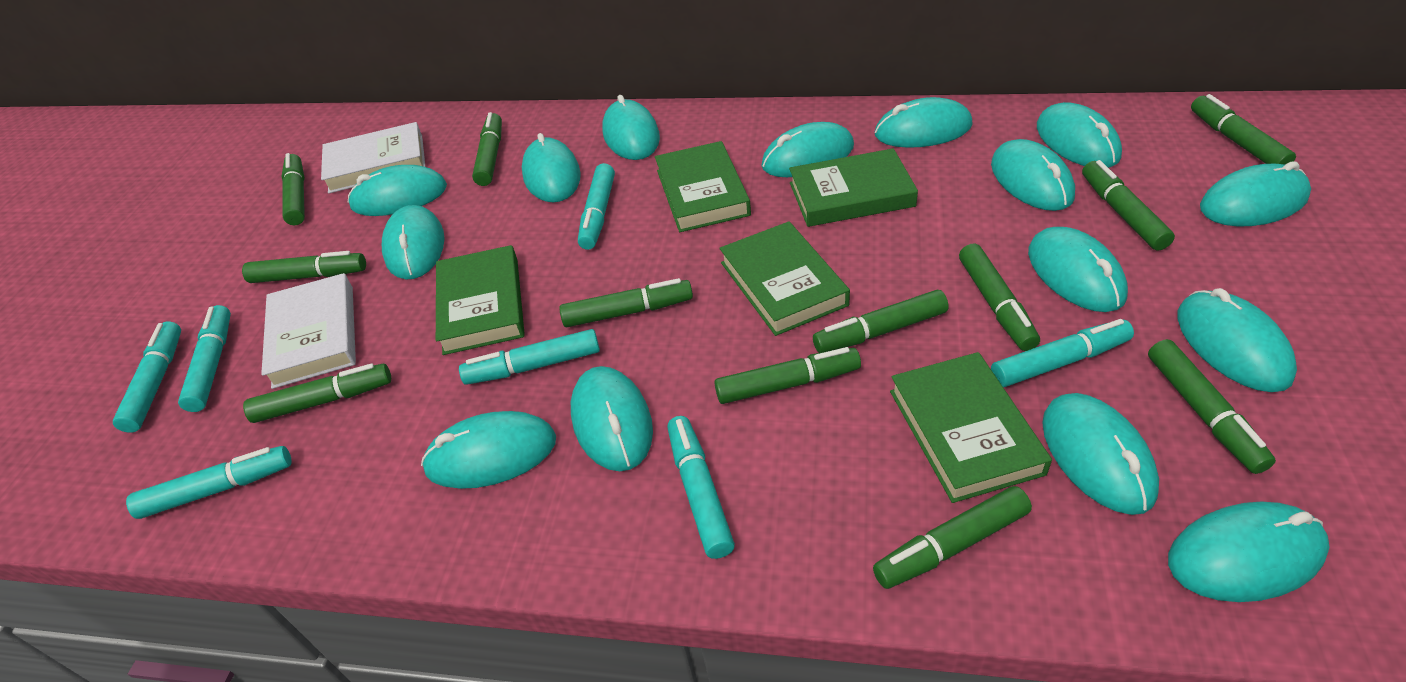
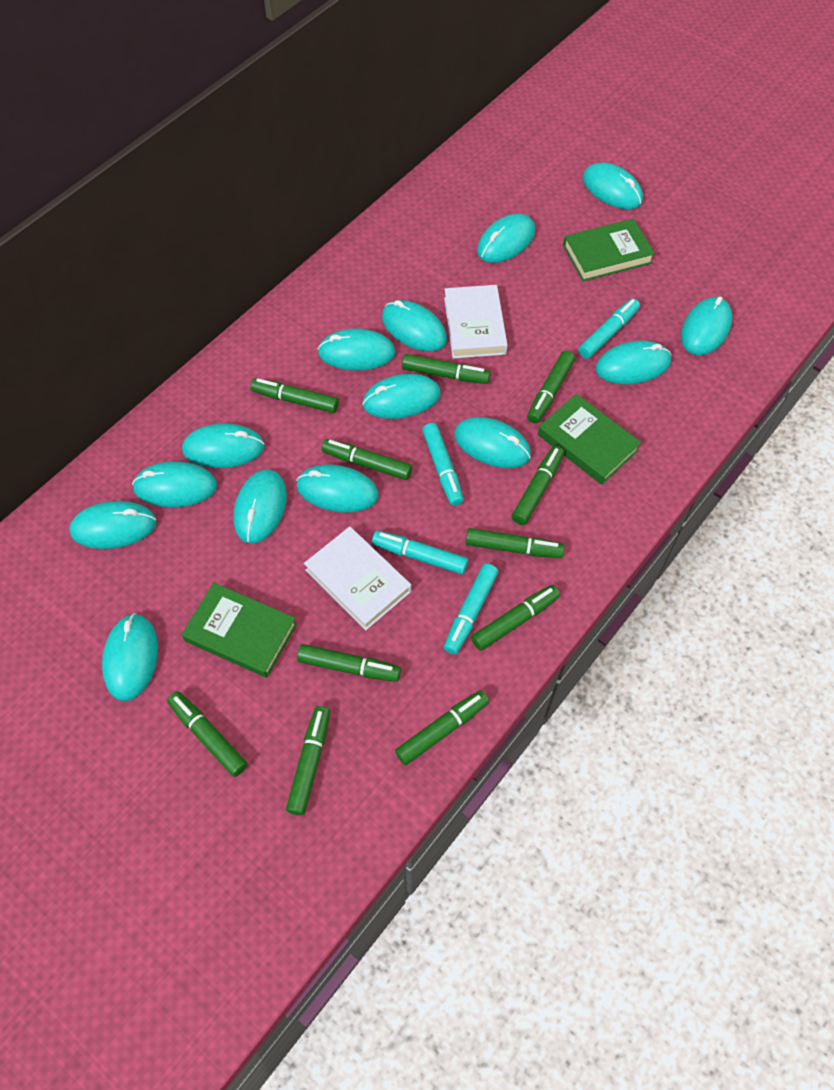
green book: [436,245,525,355] [655,141,751,232] [719,221,850,336] [789,148,918,227] [890,352,1052,503] = 5 -> [182,583,297,678] [538,394,641,485] [563,219,655,281] = 3
green marker: [242,251,366,283] [243,363,391,423] [281,153,305,226] [472,112,502,186] [559,278,693,327] [714,347,861,404] [813,290,948,353] [873,486,1032,589] [959,244,1040,351] [1082,160,1175,251] [1148,339,1276,474] [1191,94,1296,164] = 12 -> [167,691,247,777] [250,378,339,413] [286,706,330,816] [297,644,401,682] [322,439,412,480] [395,690,489,765] [402,354,491,384] [466,528,565,558] [471,585,560,651] [511,446,564,525] [527,351,575,423] = 11
turquoise marker: [113,321,181,433] [126,446,292,519] [178,305,231,412] [459,329,600,385] [578,163,615,250] [667,416,735,559] [991,319,1134,387] = 7 -> [372,531,468,574] [422,423,464,506] [444,563,498,654] [579,298,640,359] = 4
turquoise mouse: [348,165,447,216] [382,205,445,279] [421,411,556,489] [522,133,581,202] [571,366,653,471] [602,95,660,160] [761,122,854,177] [875,97,973,148] [991,139,1075,211] [1028,227,1128,312] [1037,102,1122,168] [1042,393,1159,515] [1168,501,1330,602] [1177,288,1297,392] [1200,161,1311,226] = 15 -> [69,501,157,549] [102,613,158,701] [132,461,217,507] [182,423,264,468] [233,469,287,544] [297,465,379,512] [318,329,396,370] [362,374,441,419] [382,300,447,352] [454,417,531,468] [477,214,535,263] [583,163,643,209] [596,341,671,384] [681,296,732,355] = 14

